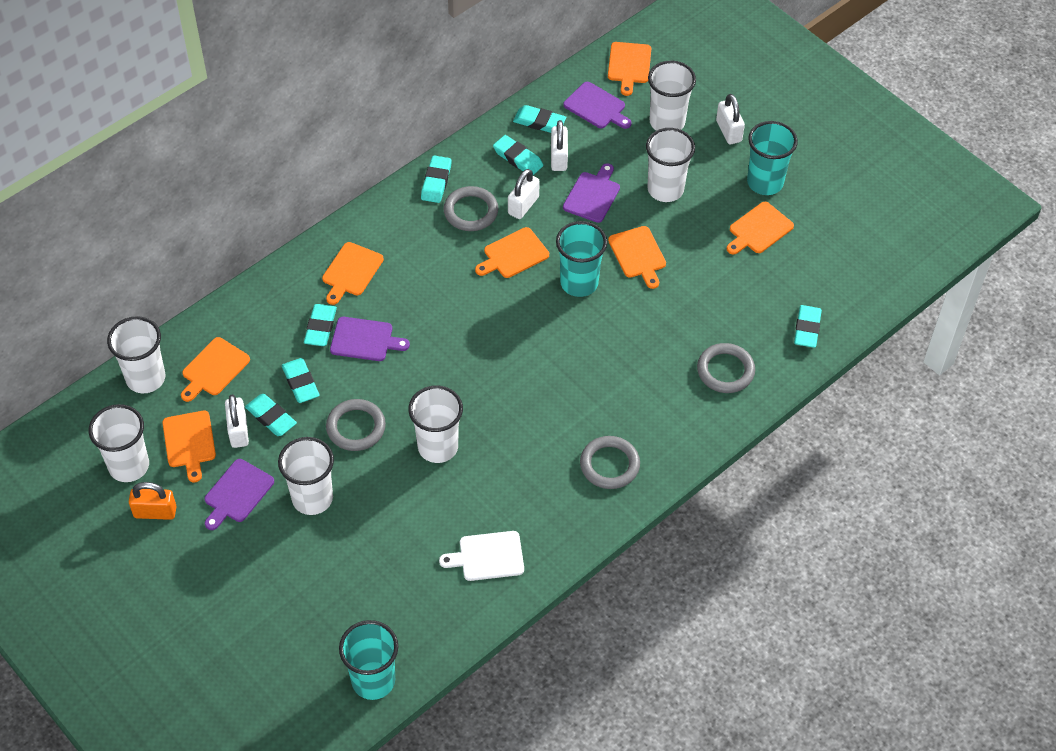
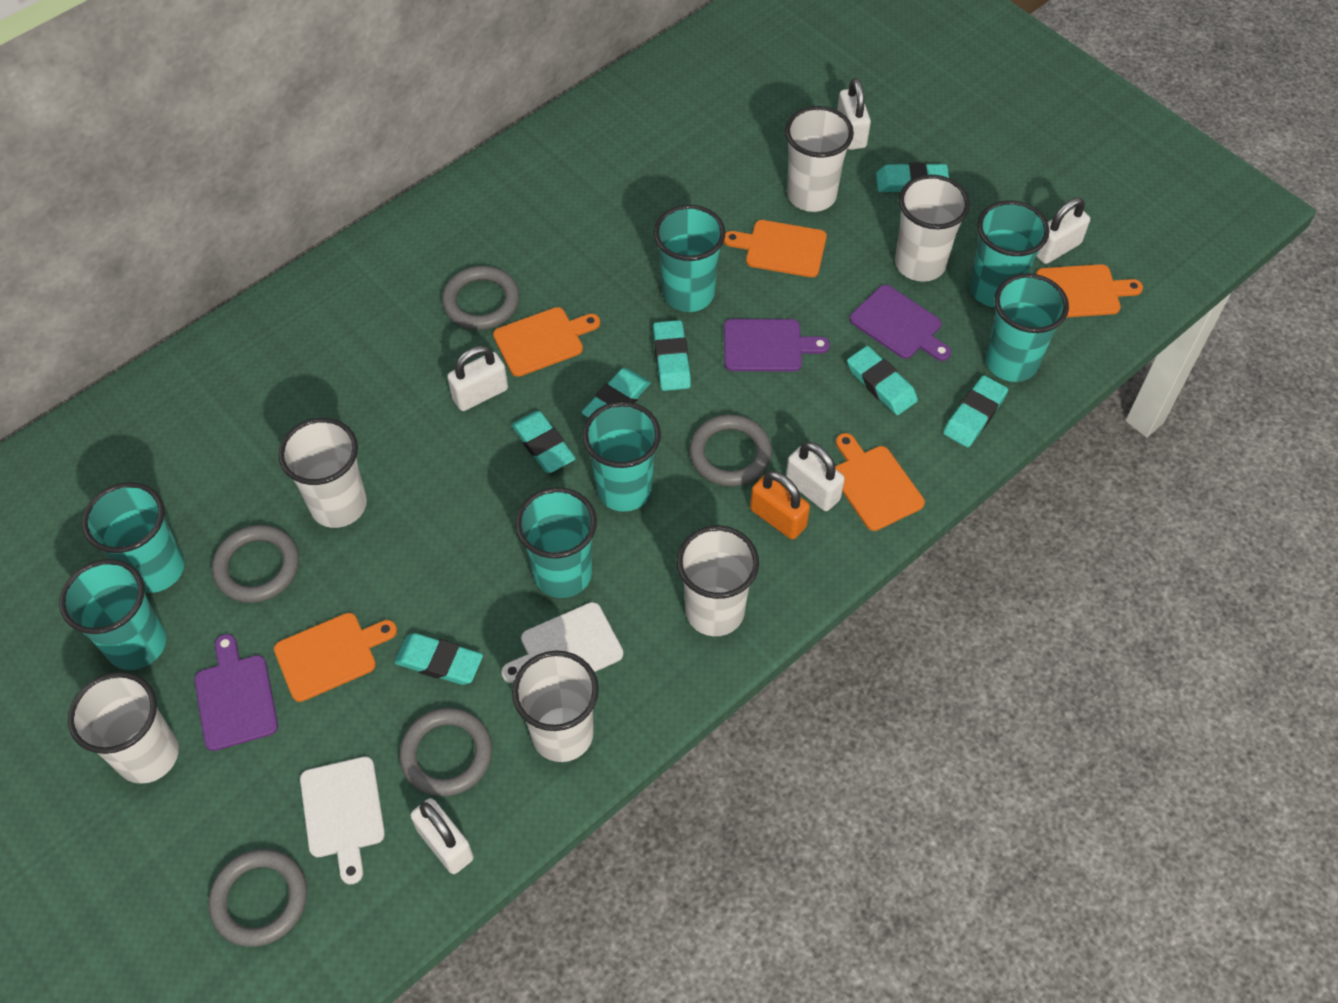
grey ring: [326,399,386,451] [443,186,498,231] [580,436,640,489] [697,343,755,393] = 4 -> [208,849,307,947] [212,525,299,603] [399,708,492,797] [442,266,519,330] [689,414,772,486] = 5
orange cutting board: [162,411,216,482] [181,337,250,402] [322,242,384,305] [475,227,549,278] [608,42,652,96] [608,226,666,289] [727,202,794,254] = 7 -> [274,613,397,702] [493,307,600,377] [724,220,827,277] [835,433,925,531] [1036,264,1143,317] = 5
purple cutting board: [205,459,274,530] [330,317,410,361] [563,82,632,129] [563,163,620,223] = 4 -> [194,634,278,751] [724,319,830,371] [850,285,951,361] = 3
turquoise cup: [339,620,398,700] [556,221,607,297] [747,121,798,195] = 3 -> [59,559,166,670] [82,482,185,593] [516,487,597,598] [582,402,661,512] [654,205,725,312] [969,200,1050,308] [985,273,1069,382] = 7
white cutting board: [439,531,524,581] = 1 -> [300,756,385,884] [501,602,623,683] = 2
white padlock: [225,395,249,448] [508,169,540,219] [551,120,568,171] [716,94,745,144] = 4 -> [410,798,474,874] [447,346,508,411] [786,442,845,511] [837,78,871,150] [1036,198,1090,264] = 5

